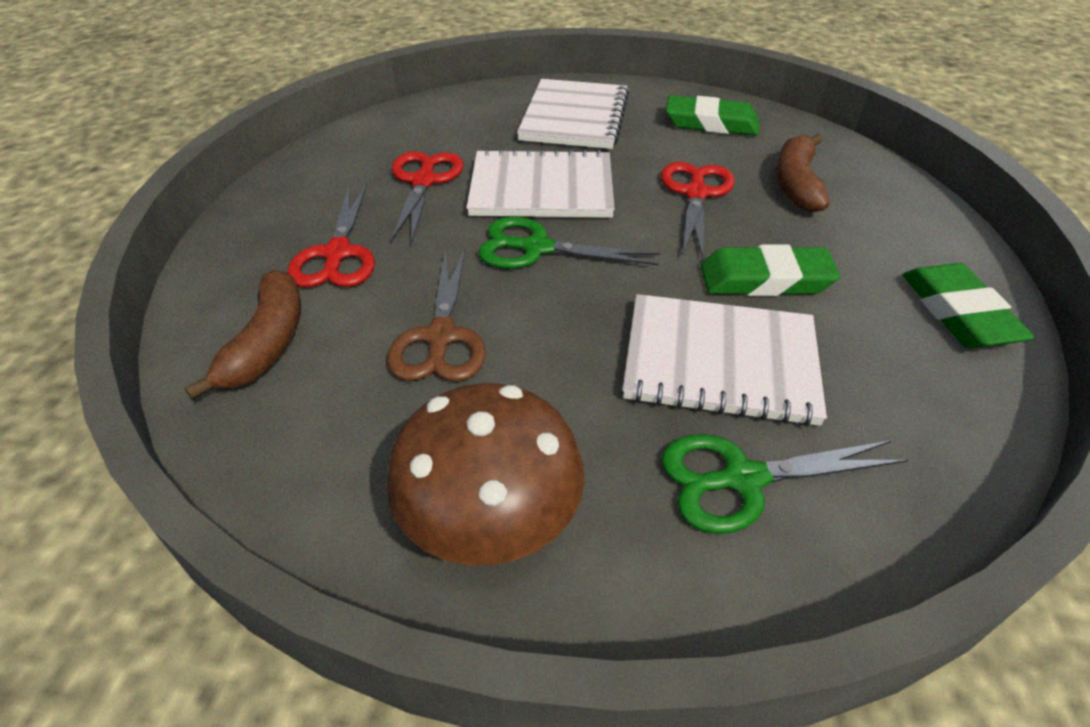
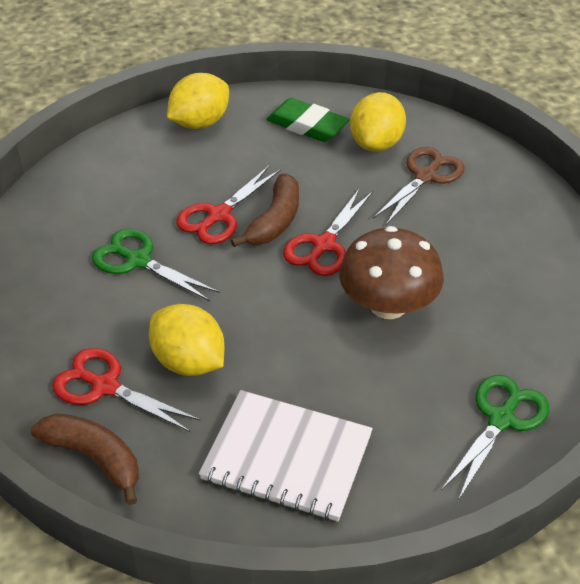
green eraser: [666,95,759,136] [701,244,840,296] [903,263,1035,348] = 3 -> [266,98,350,142] = 1
white notebook: [466,148,615,218] [517,79,629,149] [623,294,827,426] = 3 -> [199,390,373,522] = 1
yellow lemon: none = 0 -> [149,304,224,376] [167,73,229,129] [350,92,406,151] = 3

